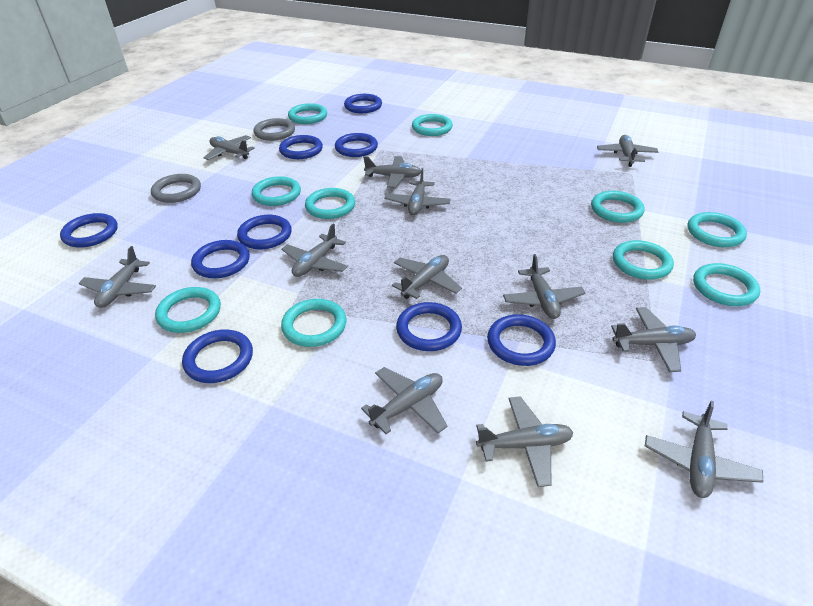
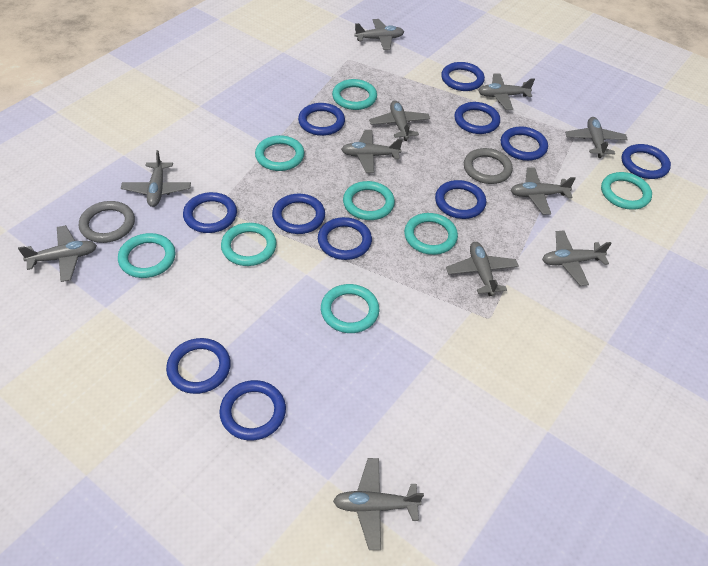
blue ring: [60,213,118,248] [182,330,253,383] [191,240,250,278] [237,215,292,249] [279,135,323,159] [335,133,378,157] [344,94,382,113] [396,302,462,351] [487,314,556,366] = 9 -> [166,338,231,394] [183,192,237,233] [219,380,286,440] [272,194,325,234] [298,103,345,136] [318,217,372,260] [435,180,486,219] [441,62,485,91] [454,102,500,134] [501,126,548,161] [622,144,671,179] = 11
grey plane: [78,246,156,308] [204,135,255,160] [281,224,348,277] [361,367,448,434] [363,156,421,188] [384,168,451,215] [392,255,462,299] [476,396,574,487] [503,254,586,319] [597,135,658,167] [611,307,696,372] [645,401,763,498] = 12 -> [18,225,97,282] [121,150,191,207] [333,458,424,550] [341,130,403,173] [354,19,404,50] [369,101,430,141] [446,242,519,296] [479,73,535,110] [511,167,576,215] [542,230,612,286] [565,117,628,158] = 11
turquoise ring: [155,287,221,333] [252,176,301,206] [281,299,346,347] [288,103,327,124] [305,188,355,219] [412,114,453,136] [591,191,645,223] [613,240,674,280] [688,212,747,247] [693,263,760,306] = 10 -> [118,233,176,278] [221,223,277,266] [255,135,304,171] [321,284,379,333] [332,79,377,110] [343,181,395,220] [404,213,458,255] [601,172,652,210] = 8

